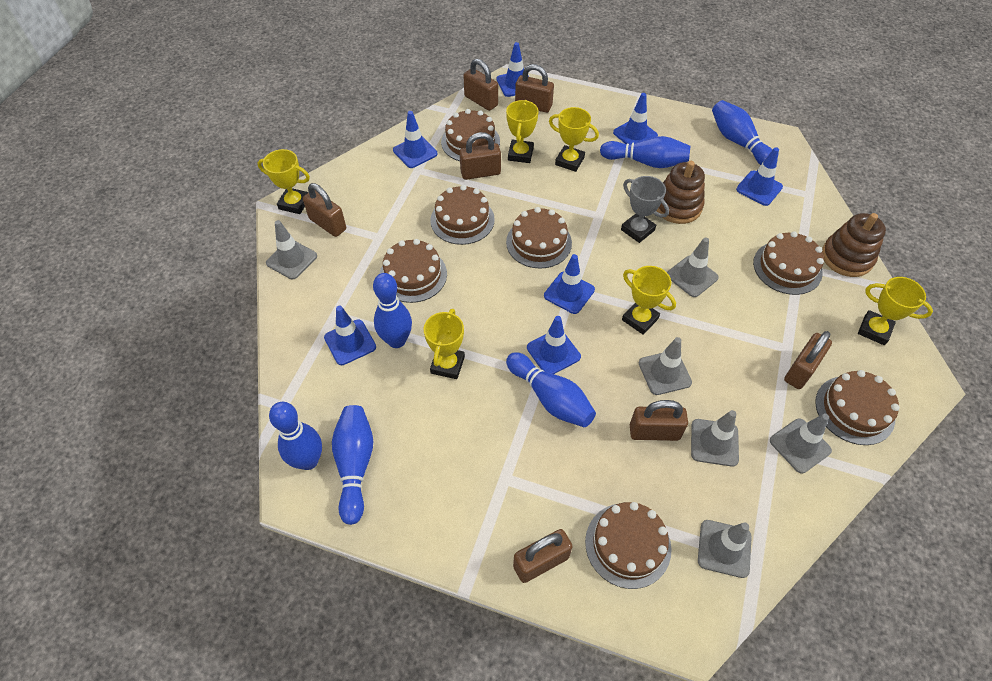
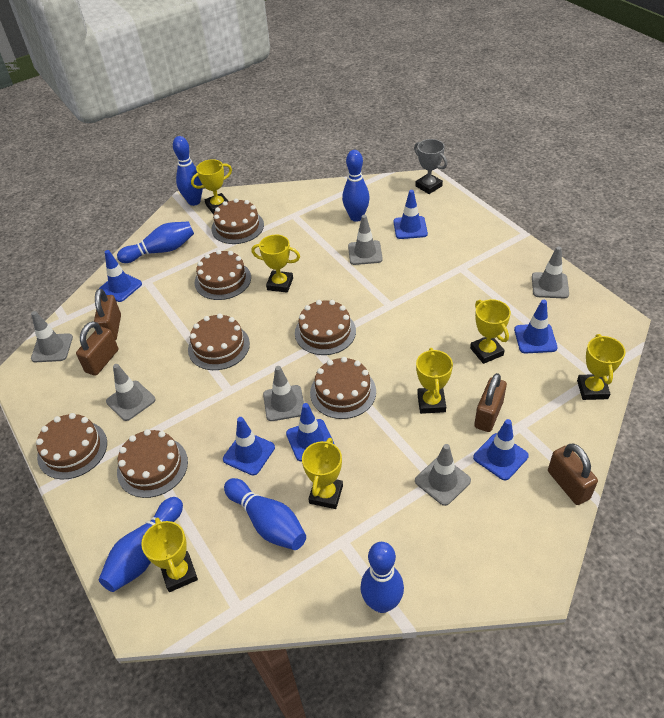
blue traffic cone: [324,306,376,365] [393,111,437,168] [497,42,529,97] [527,316,581,374] [544,254,595,314] [613,93,658,144] [736,147,783,206] = 7 -> [99,250,142,302] [223,417,275,475] [286,403,335,461] [393,190,428,239] [473,419,529,481] [514,300,557,353] = 6
brown padlock: [303,183,346,237] [459,132,501,180] [463,59,498,111] [513,529,573,583] [515,64,554,113] [630,400,688,441] [784,331,832,389] = 7 -> [76,321,118,376] [94,289,121,340] [474,373,507,432] [548,443,598,505] = 4
brown stacking toy: [656,161,705,224] [822,213,886,277] = 2 -> none = 0
yellow trophy: [257,149,310,214] [424,309,465,379] [506,100,539,163] [549,107,599,172] [622,266,676,335] [858,277,933,345] = 6 -> [141,518,198,592] [191,159,232,214] [251,235,300,293] [302,438,343,509] [416,348,453,414] [470,299,511,364] [577,334,626,400] = 7

